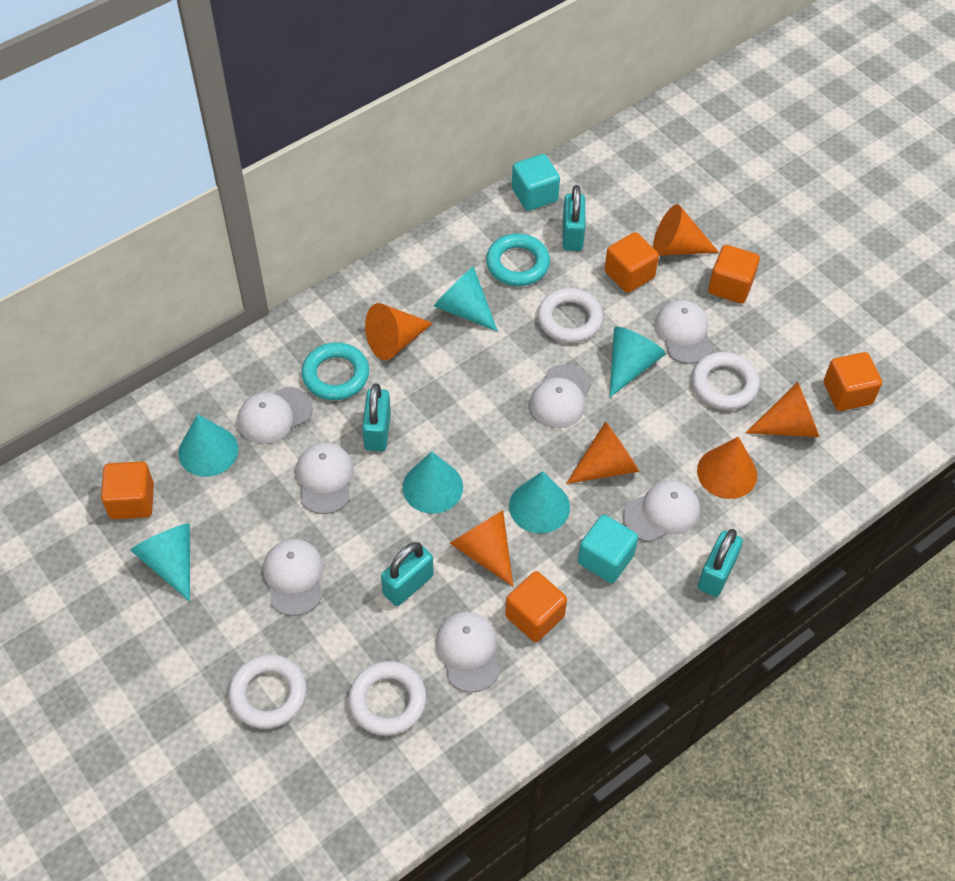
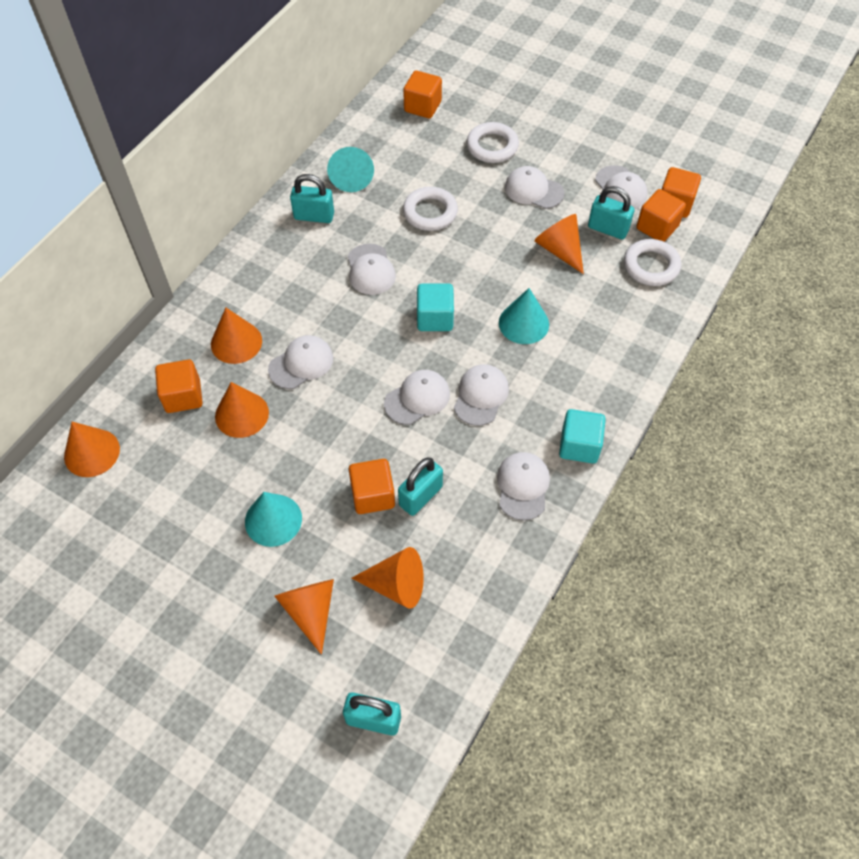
turquoise cone: [130,523,190,602] [178,414,238,477] [403,451,463,514] [434,266,498,332] [509,471,570,534] [610,327,666,397] = 6 -> [245,492,302,547] [327,147,374,192] [499,288,549,344] = 3
turquoise ring: [302,342,369,400] [486,234,550,286] = 2 -> none = 0
white ring: [229,654,307,729] [348,661,426,736] [538,288,603,343] [692,352,759,410] = 4 -> [403,187,458,231] [466,122,519,163] [624,239,681,286] = 3

